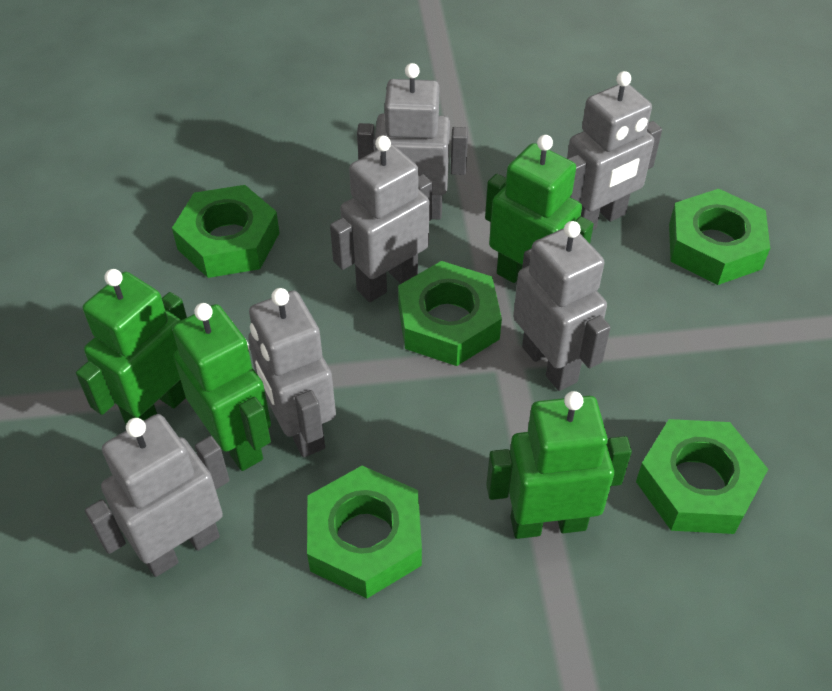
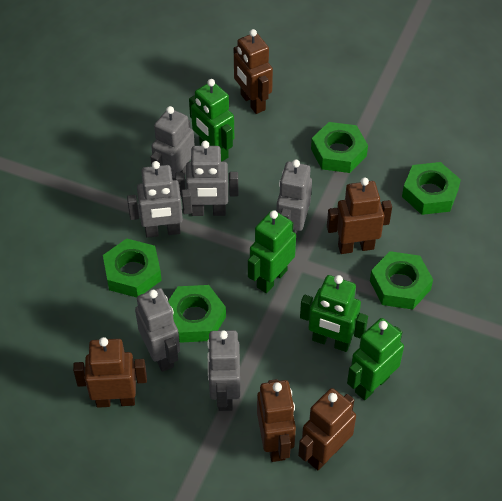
brown robot: none = 0 -> [73,337,147,408] [234,29,273,114] [257,379,296,462] [298,388,356,470] [327,178,392,254] = 5

